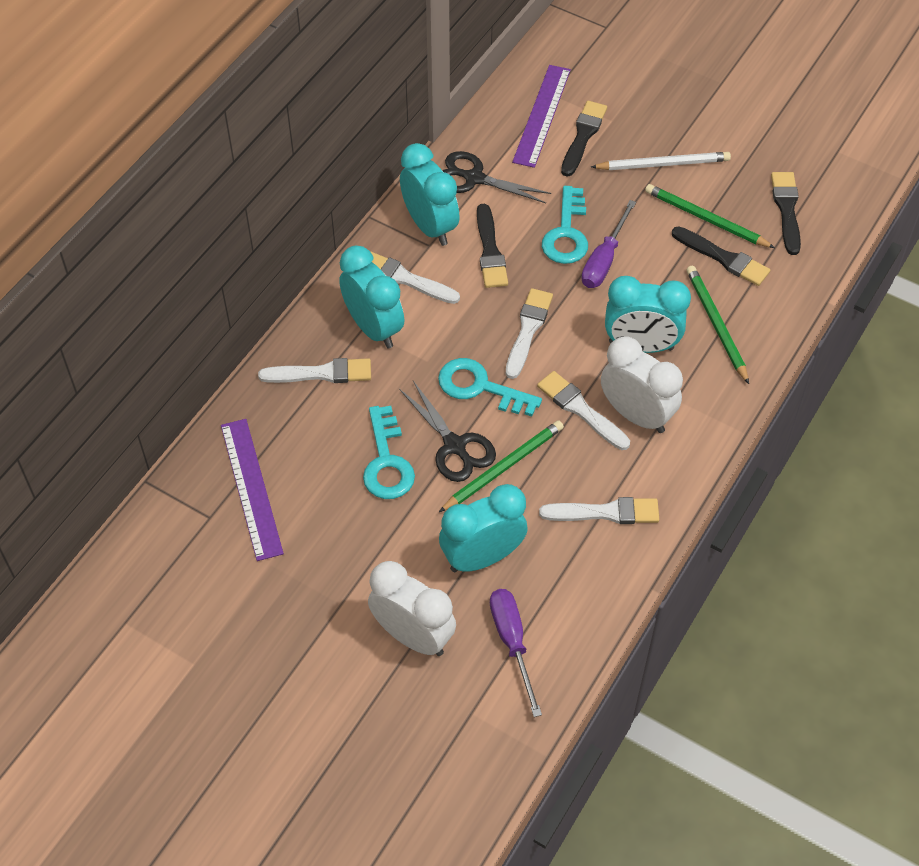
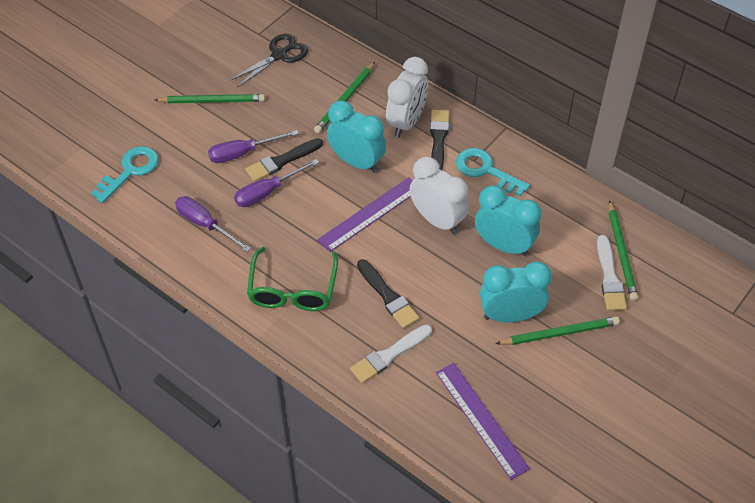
black brush: [477,204,508,288] [561,101,607,177] [672,226,770,286] [771,172,801,255] = 4 -> [245,138,323,182] [357,259,419,328] [430,110,449,170] = 3
black scissors: [399,381,496,482] [442,151,551,203] = 2 -> [230,34,308,87] = 1
green glasses: none = 0 -> [247,247,338,311] = 1
green pencil: [439,420,564,512] [645,184,775,248] [686,266,749,384] = 3 -> [155,94,265,103] [314,62,375,133] [495,317,620,345] [609,200,638,301] = 4
purple screwdriver: [490,589,542,717] [581,200,636,288] = 2 -> [175,196,251,252] [208,130,299,163] [234,159,319,207] = 3
turquoise clock: [339,245,404,349] [400,143,460,246] [439,484,528,572] [605,276,691,353] = 4 -> [327,101,386,173] [475,185,542,256] [480,262,552,323] = 3
turquoise key: [363,406,415,499] [438,358,542,417] [542,186,588,264] = 3 -> [91,146,159,203] [456,148,530,196] = 2
white brush: [258,358,371,383] [370,251,460,304] [506,288,553,379] [537,371,630,450] [539,497,659,524] = 5 -> [350,325,432,383] [597,235,627,311] = 2
white pencil: [591,152,731,170] = 1 -> none = 0

